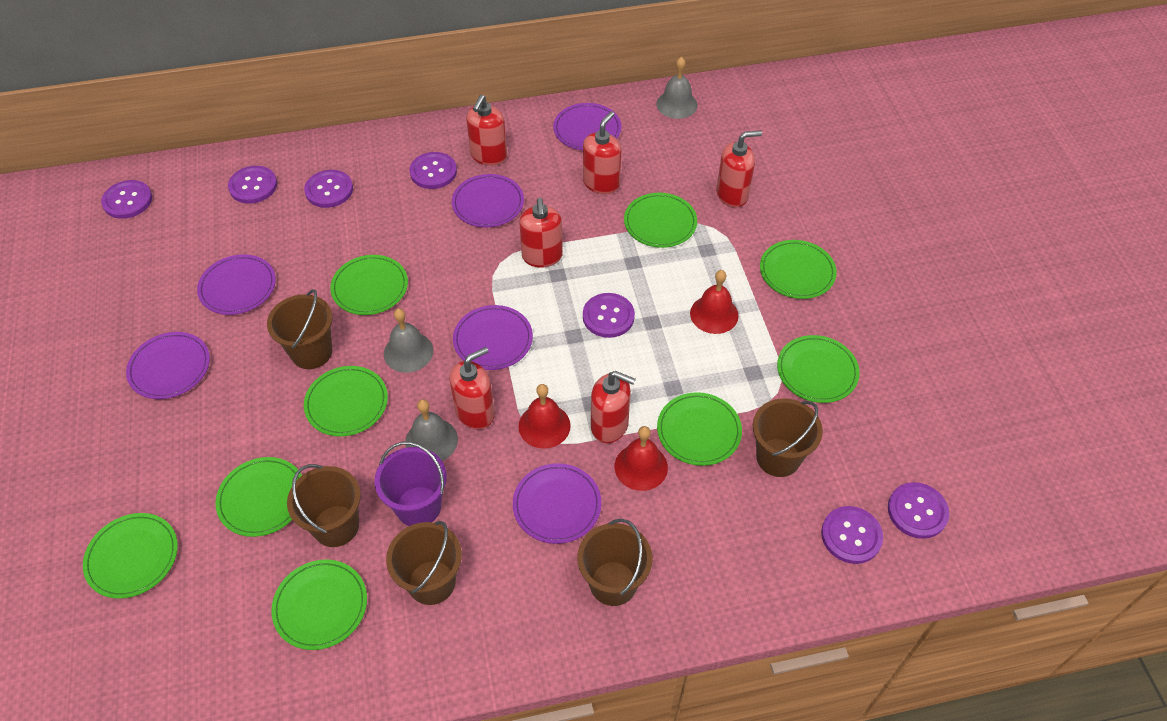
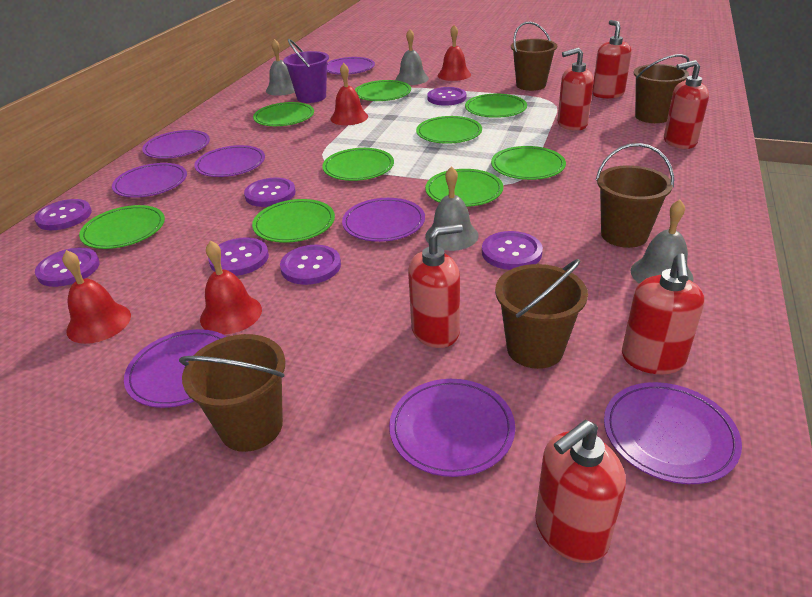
grey bell: [384,308,433,373] [405,399,458,461] [656,57,698,119] = 3 -> [266,39,295,96] [395,29,429,85] [425,166,479,251] [630,199,694,284] = 4
purple plate: [126,332,210,399] [197,254,276,315] [452,174,524,227] [453,305,533,370] [513,463,602,544] [553,103,622,150] = 6 -> [112,163,187,198] [124,329,227,408] [142,130,210,159] [194,145,265,177] [327,57,375,75] [342,198,425,242] [389,379,515,477] [604,382,742,484] = 8
red bell: [518,384,571,449] [615,426,668,491] [690,270,738,334] = 3 -> [62,250,131,344] [200,241,262,334] [331,63,368,125] [438,25,471,81] = 4

